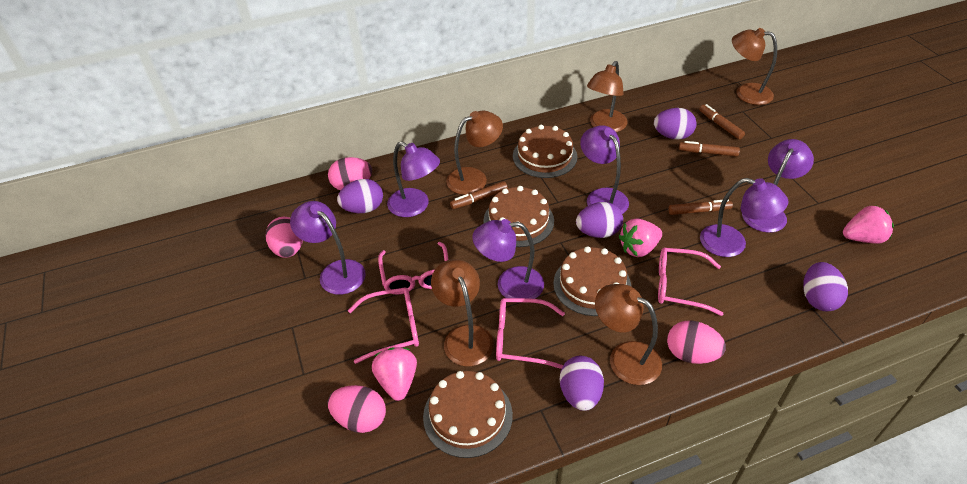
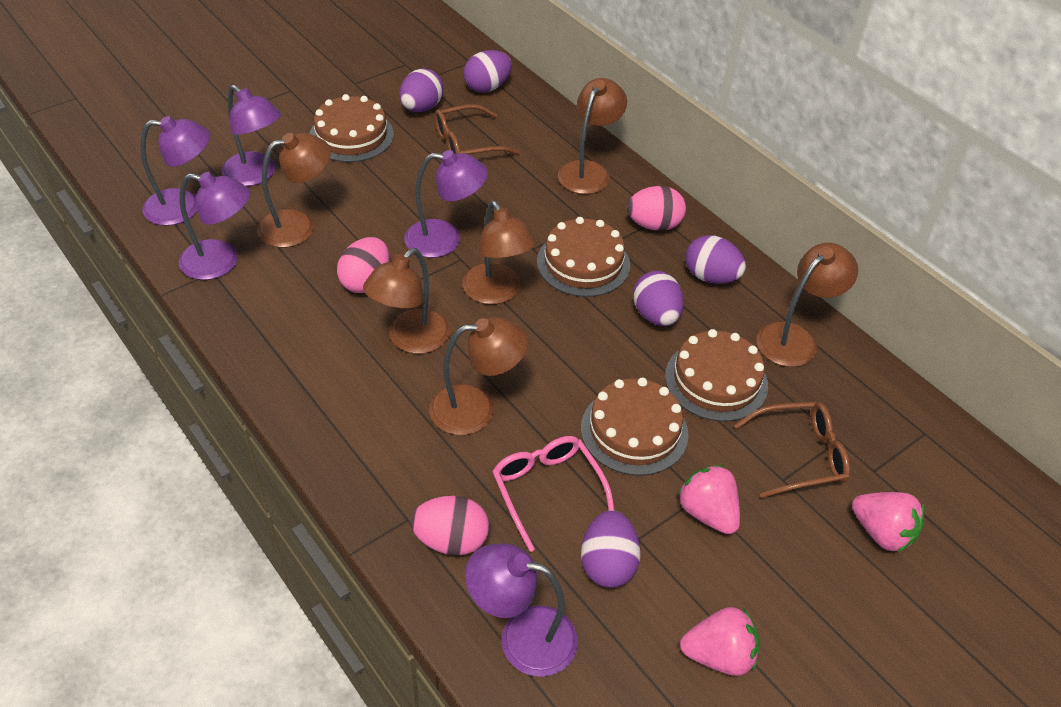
brown glasses: none = 0 -> [435,104,520,155] [734,401,850,498] = 2
brown lamp: [431,259,494,366] [446,111,503,195] [587,61,628,132] [595,284,662,385] [732,28,777,105] = 5 -> [257,133,331,248] [363,248,450,354] [429,317,528,435] [462,201,536,304] [558,78,627,194] [756,243,858,367] = 6
brown marker: [450,181,508,209] [669,199,733,215] [679,141,740,156] [699,104,745,139] = 4 -> none = 0
pink egg: [266,217,303,258] [328,157,372,190] [328,385,386,433] [667,321,726,364] = 4 -> [337,237,390,293] [411,496,489,556] [627,186,686,231] = 3
pink glasses: [348,287,419,364] [378,242,448,295] [496,298,565,369] [658,248,723,316] = 4 -> [492,436,614,552] = 1
purple lamp: [290,201,366,295] [387,141,440,217] [472,219,544,303] [580,125,629,214] [700,178,789,257] [742,139,814,233] = 6 -> [140,116,210,226] [179,172,250,280] [222,85,281,186] [404,150,488,258] [465,544,578,677] = 5

